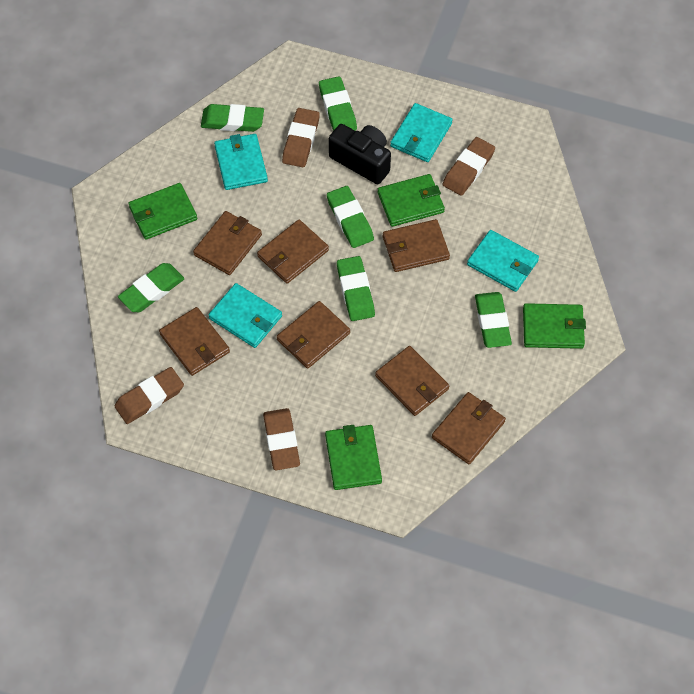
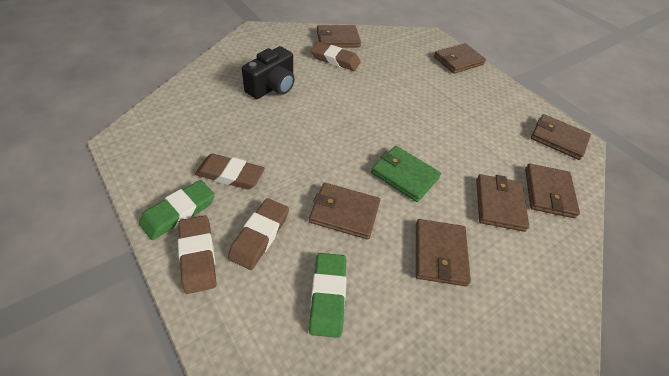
green eraser: [118,263,184,312] [201,104,264,132] [319,76,357,131] [327,186,374,248] [337,256,375,321] [475,292,512,348] = 6 -> [139,180,215,240] [309,253,347,338] = 2
green wallet: [128,183,197,240] [325,425,382,490] [378,174,445,227] [523,303,586,349] = 4 -> [371,146,441,202] = 1
turquoise wallet: [208,283,282,348] [214,134,268,190] [390,103,453,162] [467,230,539,292] = 4 -> none = 0

